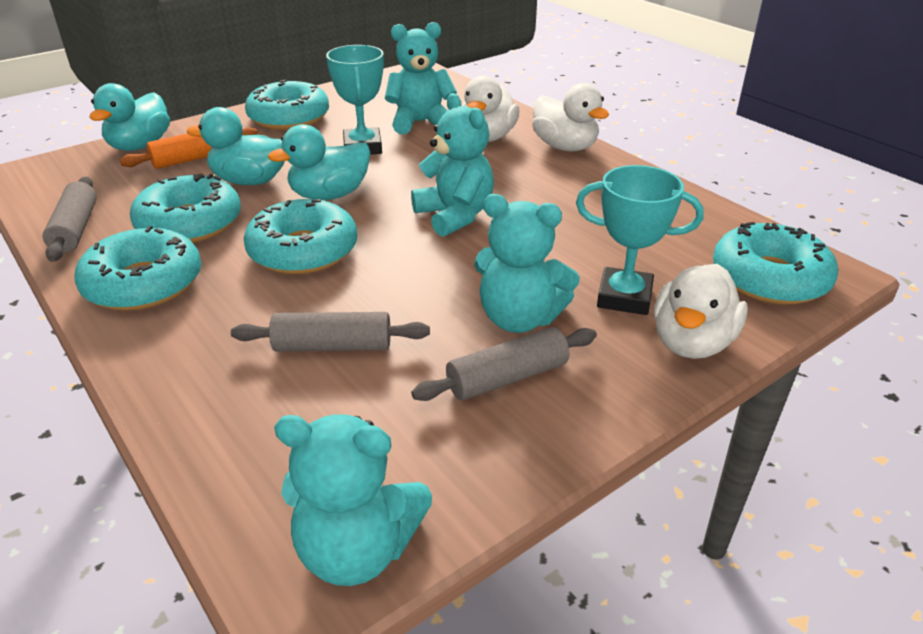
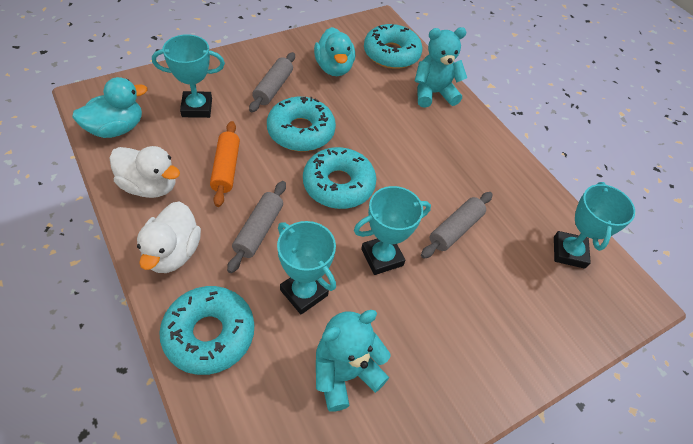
turquoise donut: [75,226,201,311] [130,174,241,243] [244,199,357,274] [245,80,329,130] [713,222,838,305] = 5 -> [159,286,254,375] [267,97,336,151] [303,147,376,209] [364,24,422,69] = 4
turquoise duck: [89,83,170,151] [187,107,285,185] [268,124,371,200] = 3 -> [72,77,148,138] [314,27,355,76] = 2
turquoise teddy bear: [274,414,432,586] [385,22,457,134] [411,93,494,237] [474,194,580,333] = 4 -> [316,310,391,412] [415,27,467,108] = 2
turquoise trophy: [326,45,384,155] [576,165,704,315] = 2 -> [152,34,225,118] [277,221,336,315] [354,186,431,275] [554,182,635,269] = 4
white duck: [462,75,519,142] [532,83,609,151] [654,264,748,359] = 3 -> [110,146,180,198] [137,201,201,273] = 2

